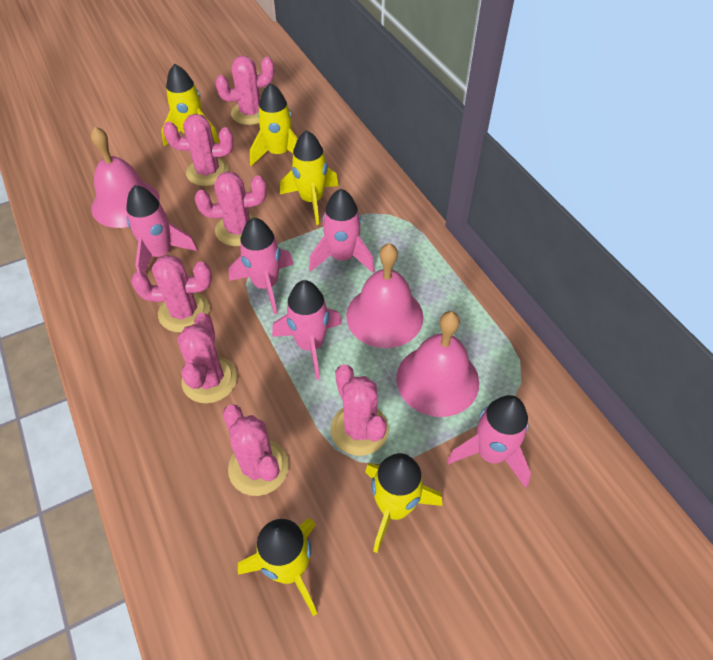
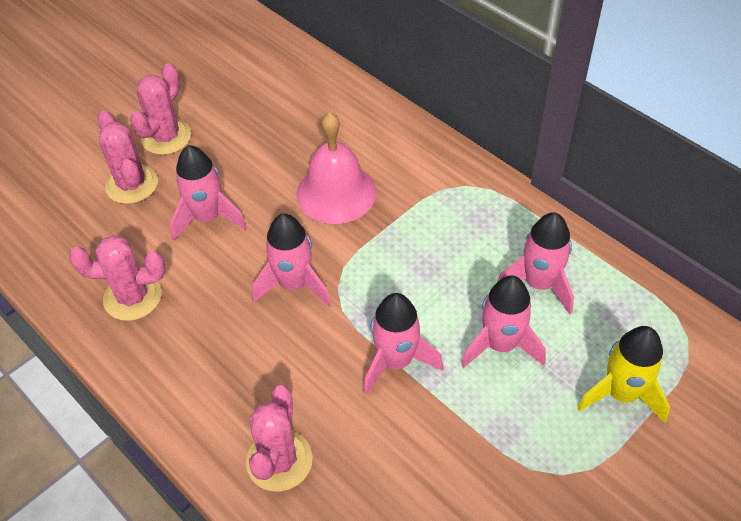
pink bell: [91,126,160,228] [346,243,423,348] [396,311,479,417] = 3 -> [296,112,376,224] = 1
pink cactus: [131,254,212,332] [163,114,234,186] [177,313,237,403] [195,171,267,246] [215,56,274,125] [222,405,289,496] [331,364,389,456] = 7 -> [69,235,165,321] [97,110,158,204] [130,63,191,155] [246,385,313,492] = 4
yellow rocket: [161,64,220,147] [238,518,317,616] [250,83,298,166] [280,130,339,225] [365,453,442,553] = 5 -> [577,326,670,423] = 1

